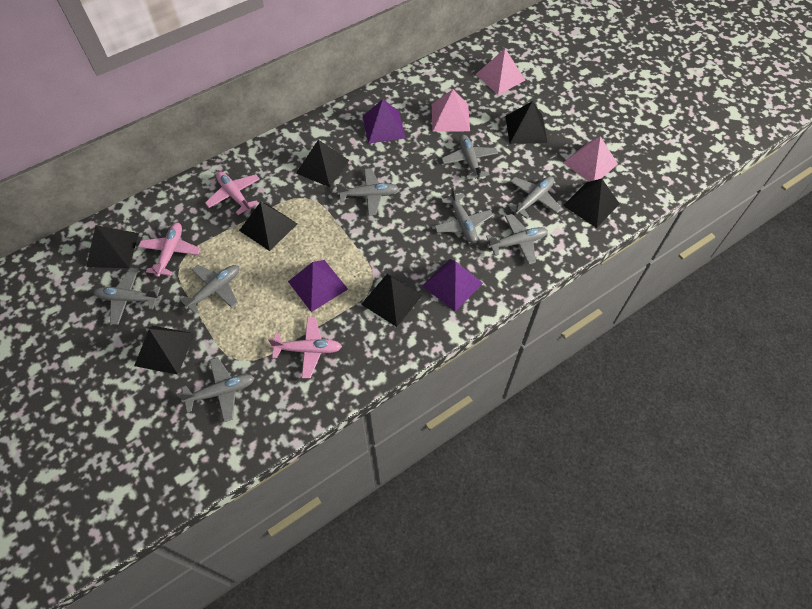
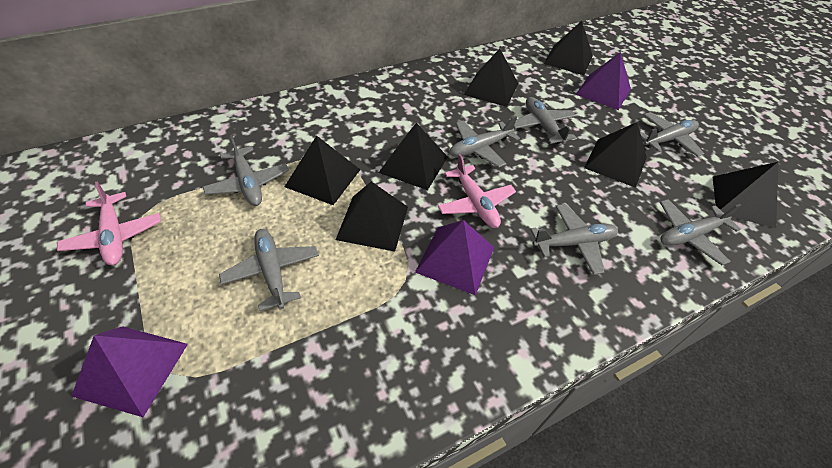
grey plane: [93,268,161,325] [177,357,254,422] [179,265,239,314] [336,168,399,216] [434,186,493,244] [441,135,498,180] [486,214,548,265] [507,176,562,219] = 8 -> [203,135,289,206] [219,229,319,311] [450,116,520,168] [514,97,576,144] [530,204,618,275] [640,112,704,157] [660,199,741,265] = 7
pink plane: [138,223,201,277] [205,172,260,215] [268,317,342,379] = 3 -> [57,181,161,265] [438,154,516,228] = 2
pink pyramid: [432,89,470,131] [475,49,525,95] [563,136,618,182] = 3 -> none = 0

